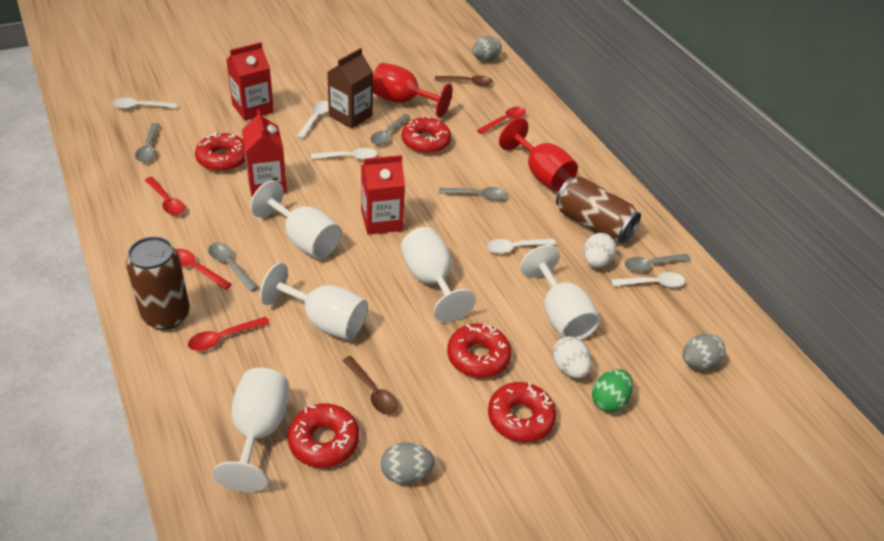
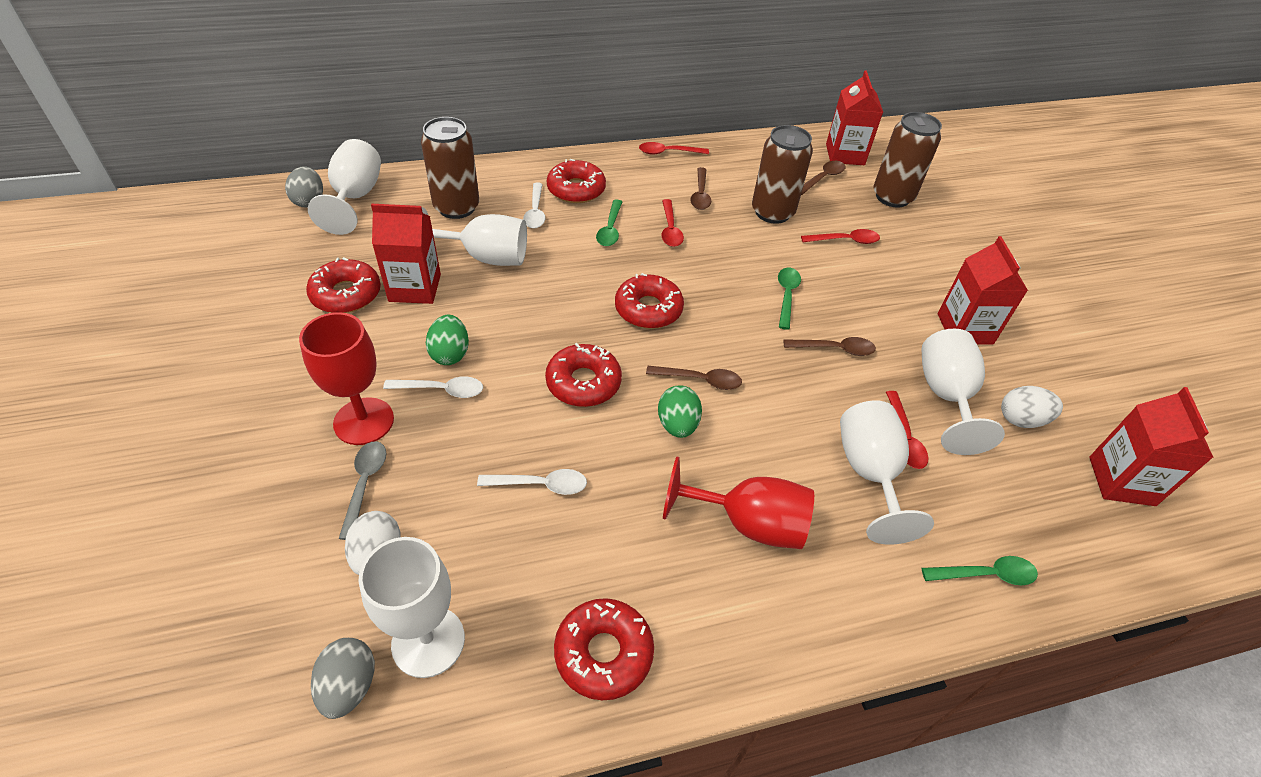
brown can: [126,236,190,330] [556,176,641,244] = 2 -> [421,117,479,219] [752,125,813,224] [874,112,942,208] = 3
brown carton: [327,48,373,129] = 1 -> none = 0
brown spoon: [342,356,398,415] [435,75,493,86] = 2 -> [646,366,742,390] [690,167,712,210] [783,337,876,356] [801,161,845,195] = 4
green egg: [592,369,633,412] = 1 -> [426,315,469,365] [658,385,702,438] = 2
green spoon: none = 0 -> [596,199,622,246] [778,268,801,330] [922,556,1038,585] = 3
grey egg: [381,442,435,484] [472,36,502,61] [683,333,726,369] = 3 -> [285,166,323,208] [311,638,375,719] = 2
grey spoon: [135,123,160,162] [208,242,258,292] [370,114,410,145] [439,187,507,200] [625,254,691,272] = 5 -> [339,441,386,540] = 1
red carton: [226,42,274,121] [242,109,287,197] [361,155,405,235] = 3 -> [371,204,441,304] [826,70,883,165] [938,236,1028,345] [1089,387,1214,506] = 4
white spoon: [112,98,178,109] [296,101,329,139] [311,148,377,160] [487,239,556,254] [611,272,685,287] = 5 -> [383,376,483,398] [477,469,587,495] [523,183,546,228] = 3

